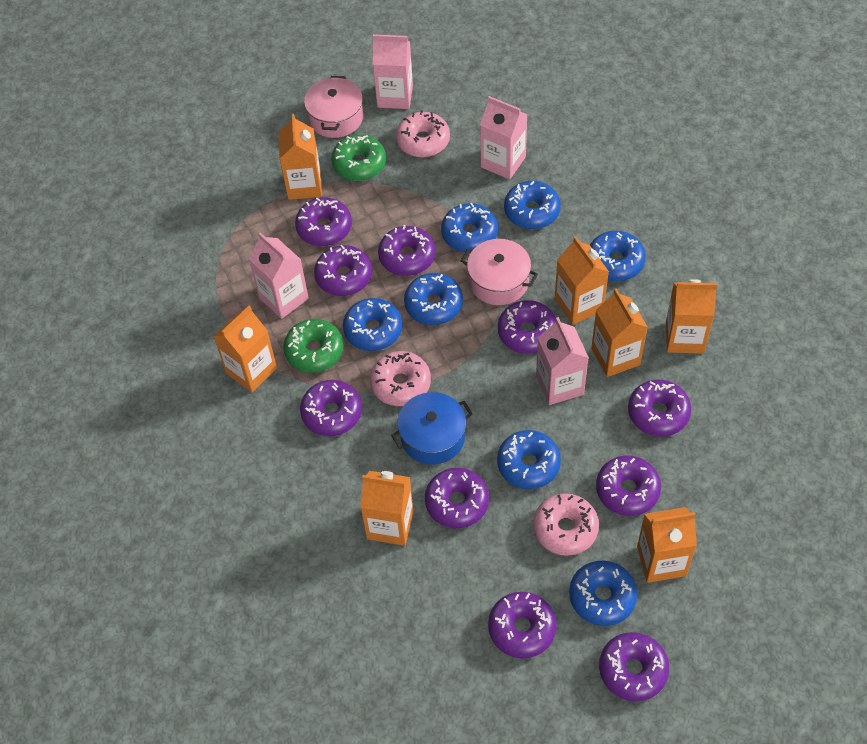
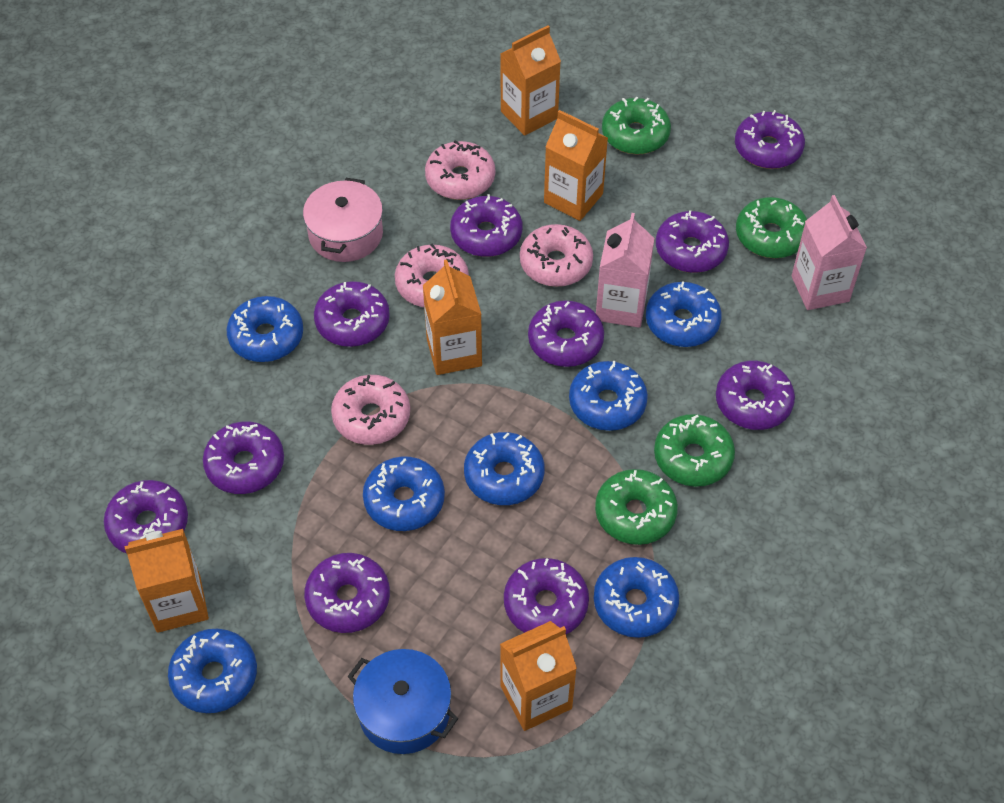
green donut: [283,319,344,373] [331,135,386,181] = 2 -> [595,469,678,545] [602,96,671,155] [654,414,735,487] [736,197,807,258] = 4
orange carton: [214,306,277,392] [279,114,322,200] [360,471,413,546] [555,236,609,325] [591,288,648,377] [637,507,697,583] [666,279,717,354] = 7 -> [125,529,209,633] [423,259,482,375] [500,25,561,136] [500,621,577,731] [544,110,608,221] = 5
pink carton: [249,232,309,319] [373,34,413,109] [480,96,528,179] [536,317,589,405] = 4 -> [596,213,654,328] [792,195,867,310] = 2
pink donut: [370,351,431,406] [396,110,450,157] [533,493,599,556] = 3 -> [331,375,410,445] [395,244,469,307] [425,140,495,200] [520,224,593,287] = 4
pink pot: [304,76,363,138] [461,239,538,305] = 2 -> [303,178,383,262] = 1

